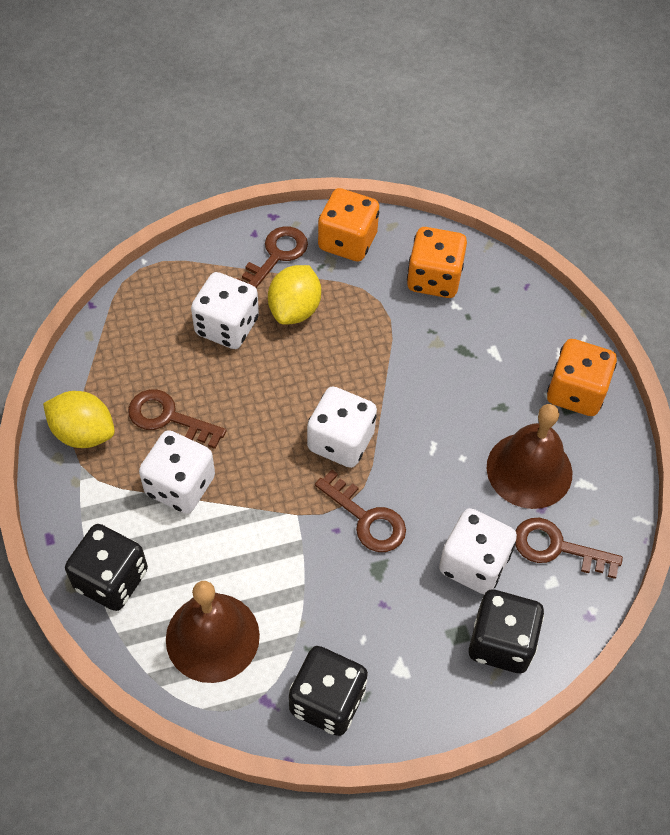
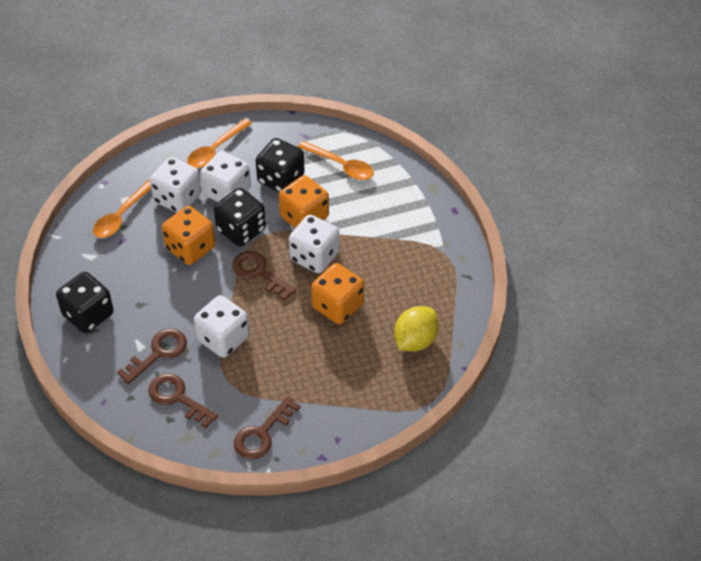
brown bell: [166,581,260,683] [487,404,572,509] = 2 -> none = 0
orange spoon: none = 0 -> [93,180,151,238] [187,119,252,168] [298,141,374,180] = 3
yellow lemon: [43,391,115,448] [268,265,321,325] = 2 -> [394,306,439,352] = 1

